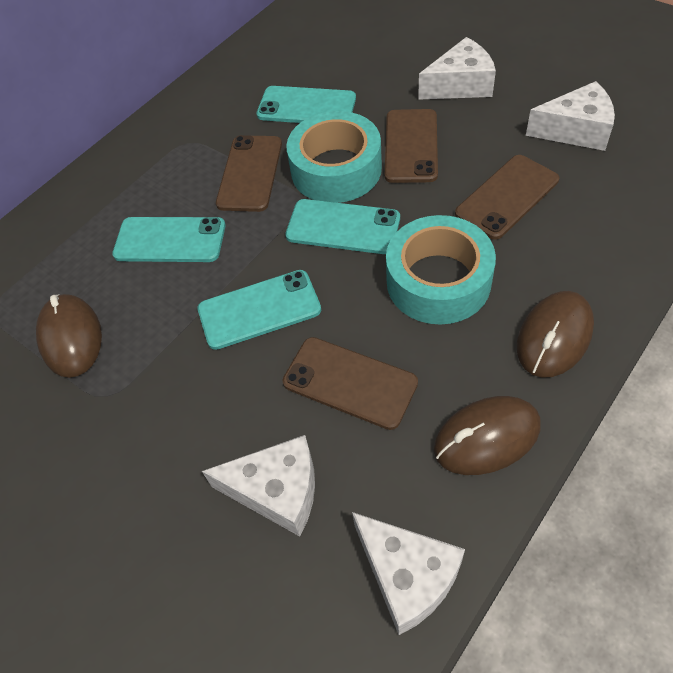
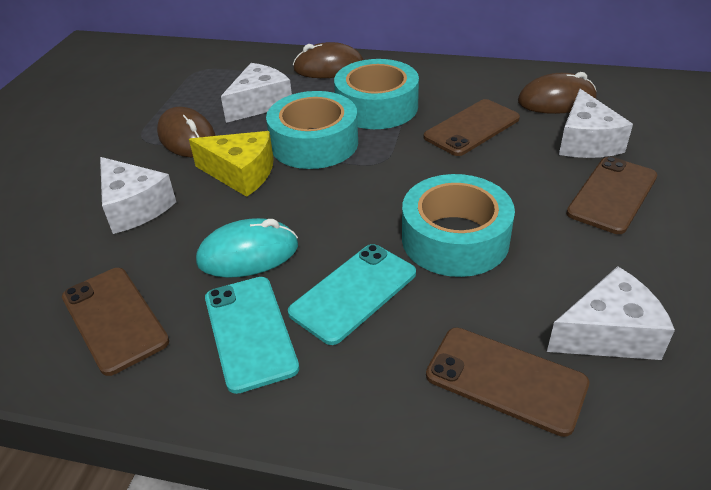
turquoise mouse: none = 0 -> [196,218,298,278] = 1
turquoise phone: [112,217,225,262] [198,270,321,350] [257,86,356,123] [285,199,400,254] = 4 -> [205,277,299,394] [288,244,416,345] = 2
turquoise tape: [286,111,382,203] [386,215,496,325] = 2 -> [266,91,358,169] [334,59,419,129] [402,174,515,277] = 3
yellow cheese: none = 0 -> [189,131,274,197] = 1

